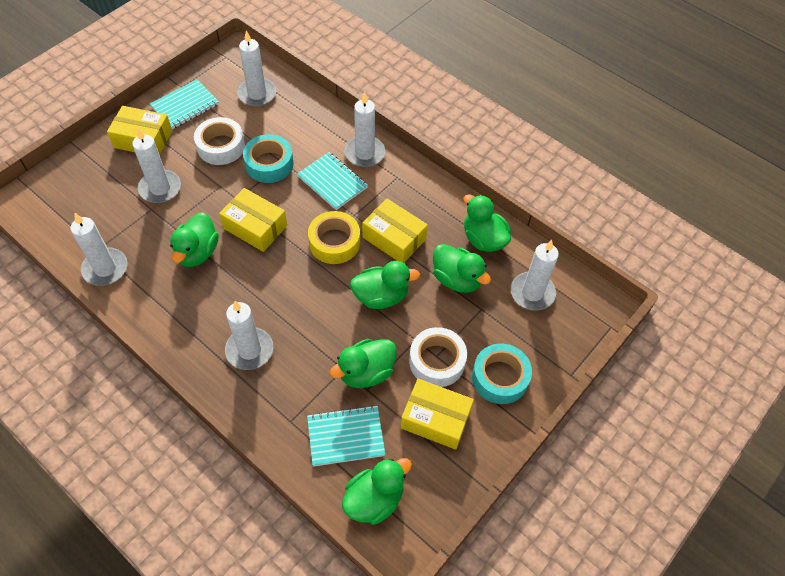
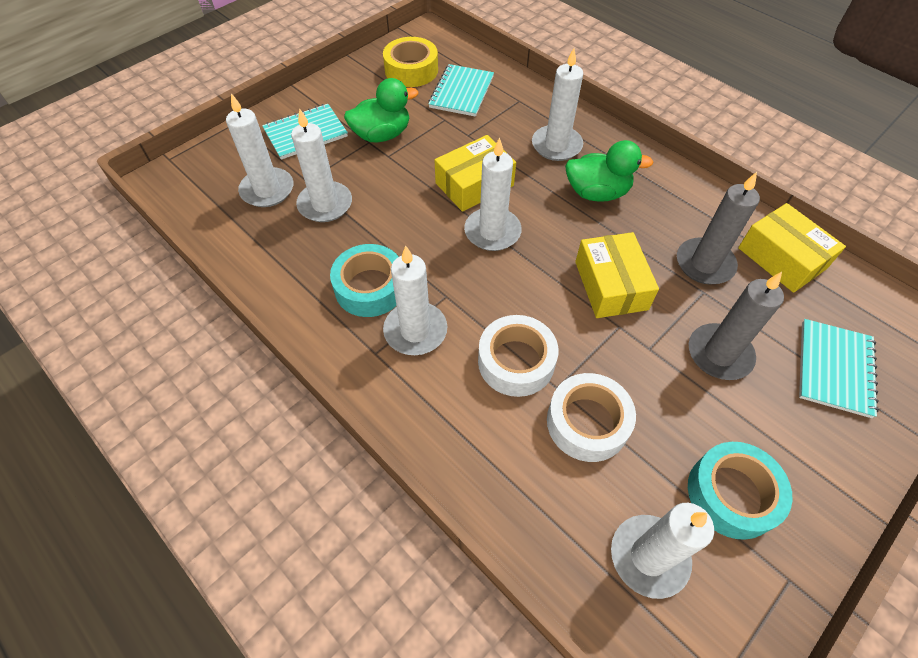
green duck: [170,212,219,267] [330,339,397,388] [342,458,412,525] [350,261,420,309] [433,244,491,293] [463,194,511,252] = 6 -> [344,78,418,142] [565,140,653,202] = 2
grey candle: none = 0 -> [677,172,760,284] [689,272,784,380] = 2
yellow box: [107,106,172,155] [219,188,287,252] [362,199,428,263] [401,379,474,450] = 4 -> [435,135,516,212] [575,232,659,318] [738,203,846,293] = 3

